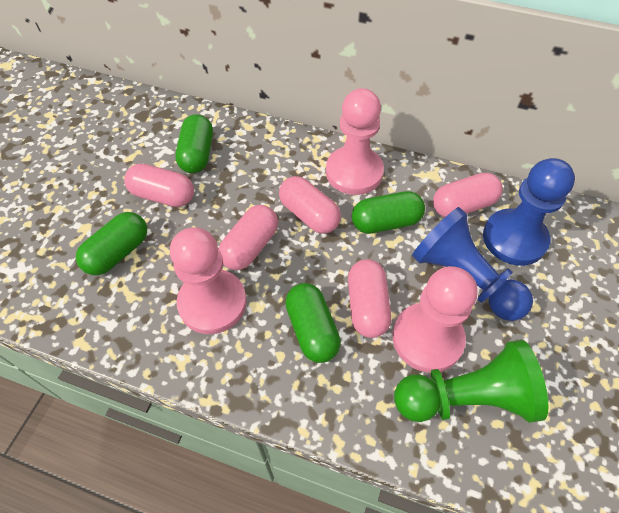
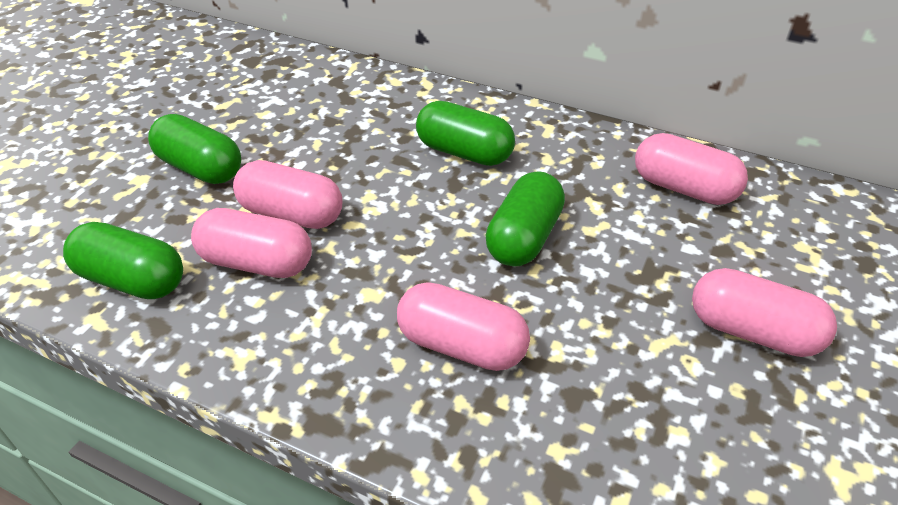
blue pawn: [412,207,533,321] [483,158,575,266] = 2 -> none = 0
green pawn: [394,340,549,422] = 1 -> none = 0
pink pawn: [170,227,247,334] [326,88,384,195] [393,266,478,373] = 3 -> none = 0

